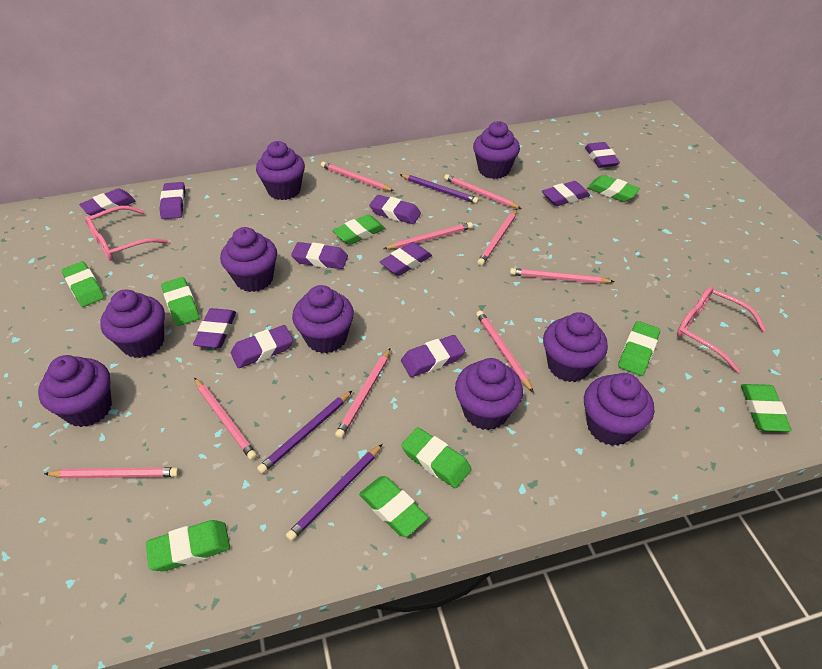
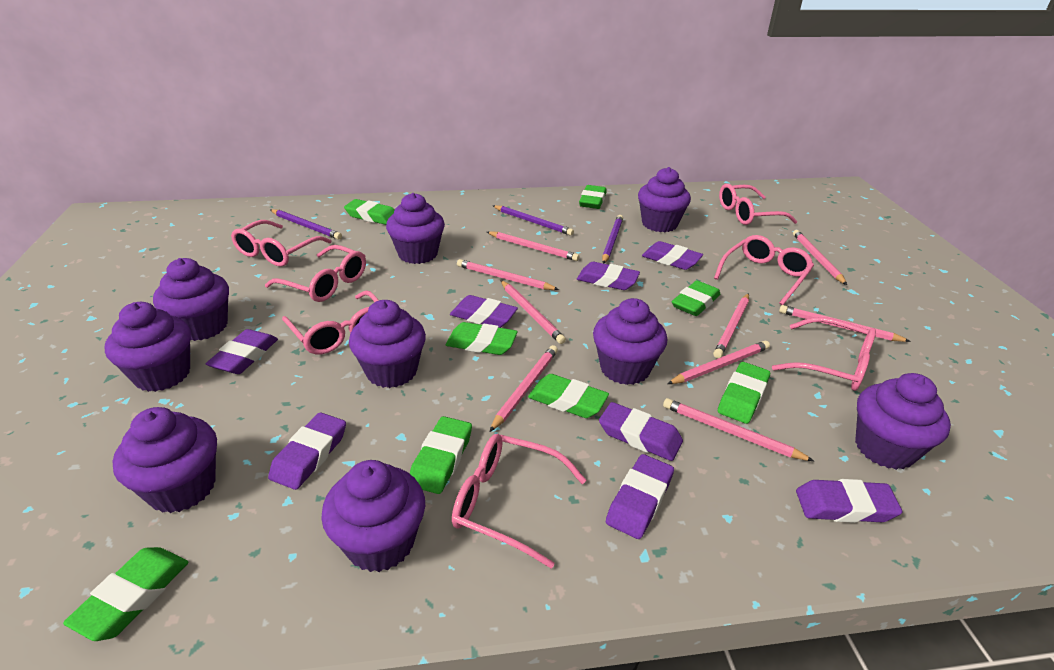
green eraser: [62,261,104,307] [146,520,230,571] [161,277,200,326] [332,215,385,245] [359,476,428,537] [401,427,472,488] [587,175,640,202] [618,321,660,376] [741,384,792,432] = 9 -> [63,547,188,641] [344,199,394,225] [410,416,472,494] [445,322,518,355] [528,374,609,418] [579,185,607,209] [672,280,720,316] [718,362,770,424] = 8
pink glasses: [85,206,168,261] [677,287,766,373] = 2 -> [231,220,331,267] [265,245,366,302] [282,290,379,354] [452,434,586,569] [714,235,814,305] [719,184,797,225] [772,317,876,391] = 7
purple eraser: [79,188,135,216] [159,182,186,219] [193,308,236,348] [231,325,293,368] [291,242,348,269] [369,195,421,224] [380,242,432,276] [401,335,465,377] [542,181,590,206] [585,142,620,168] = 10 -> [206,329,278,374] [268,412,346,490] [450,295,518,328] [577,262,640,290] [599,402,683,461] [606,454,674,539] [642,241,703,270] [796,479,902,523] = 8

